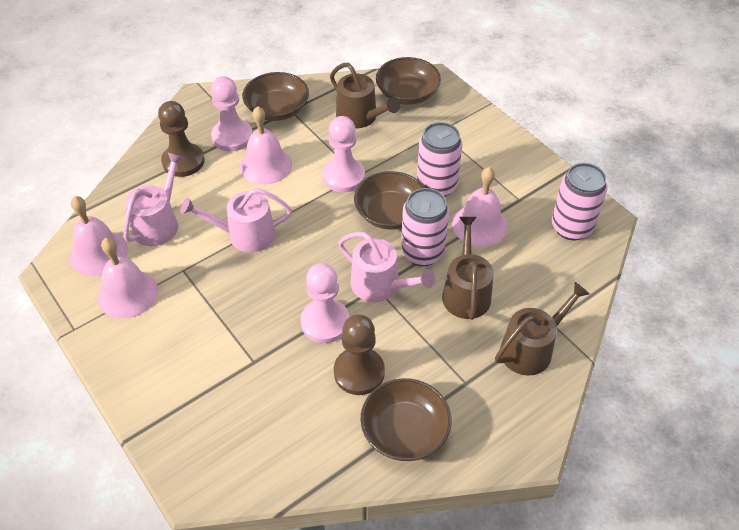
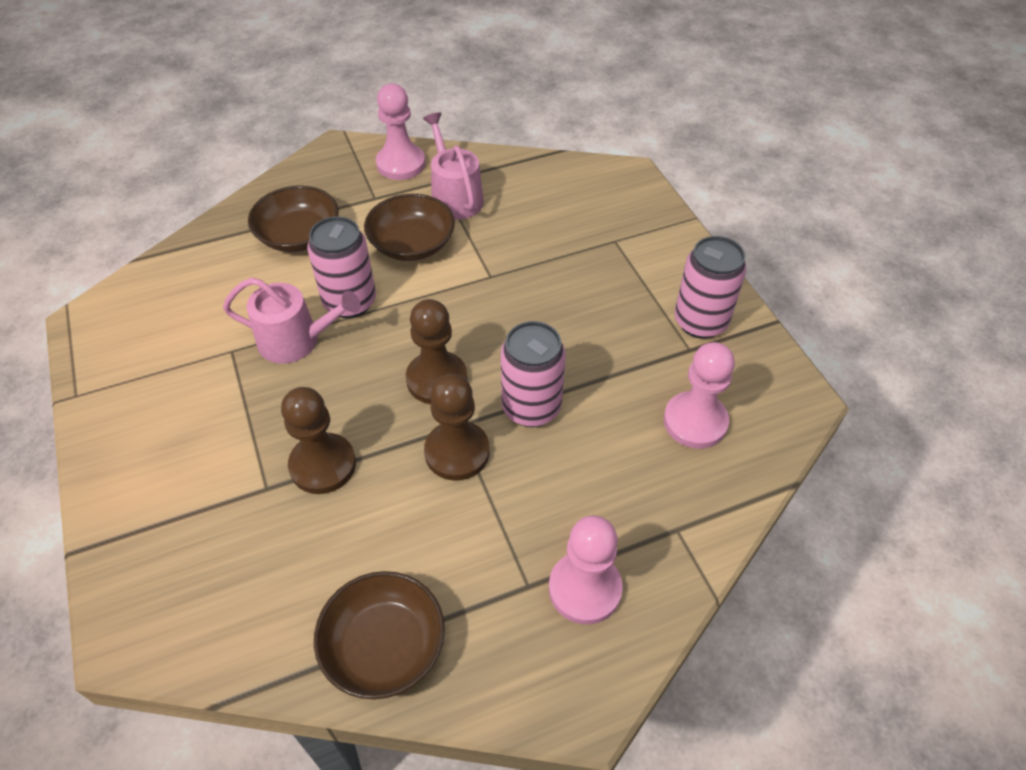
brown bowl: [242,72,309,121] [354,171,425,230] [361,378,452,461] [376,57,441,105] = 4 -> [248,186,339,252] [314,571,445,699] [364,194,455,261] = 3
brown pawn: [158,101,204,177] [334,314,385,395] = 2 -> [281,387,356,494] [406,299,467,404] [424,374,490,481] = 3
brown watering can: [330,63,400,128] [442,217,494,320] [495,282,589,376] = 3 -> none = 0
pink bell: [70,196,128,276] [98,238,158,319] [240,106,292,185] [452,167,508,247] = 4 -> none = 0
pink watering can: [123,153,184,246] [181,188,292,252] [338,232,435,302] = 3 -> [223,278,361,363] [423,112,484,220] = 2

